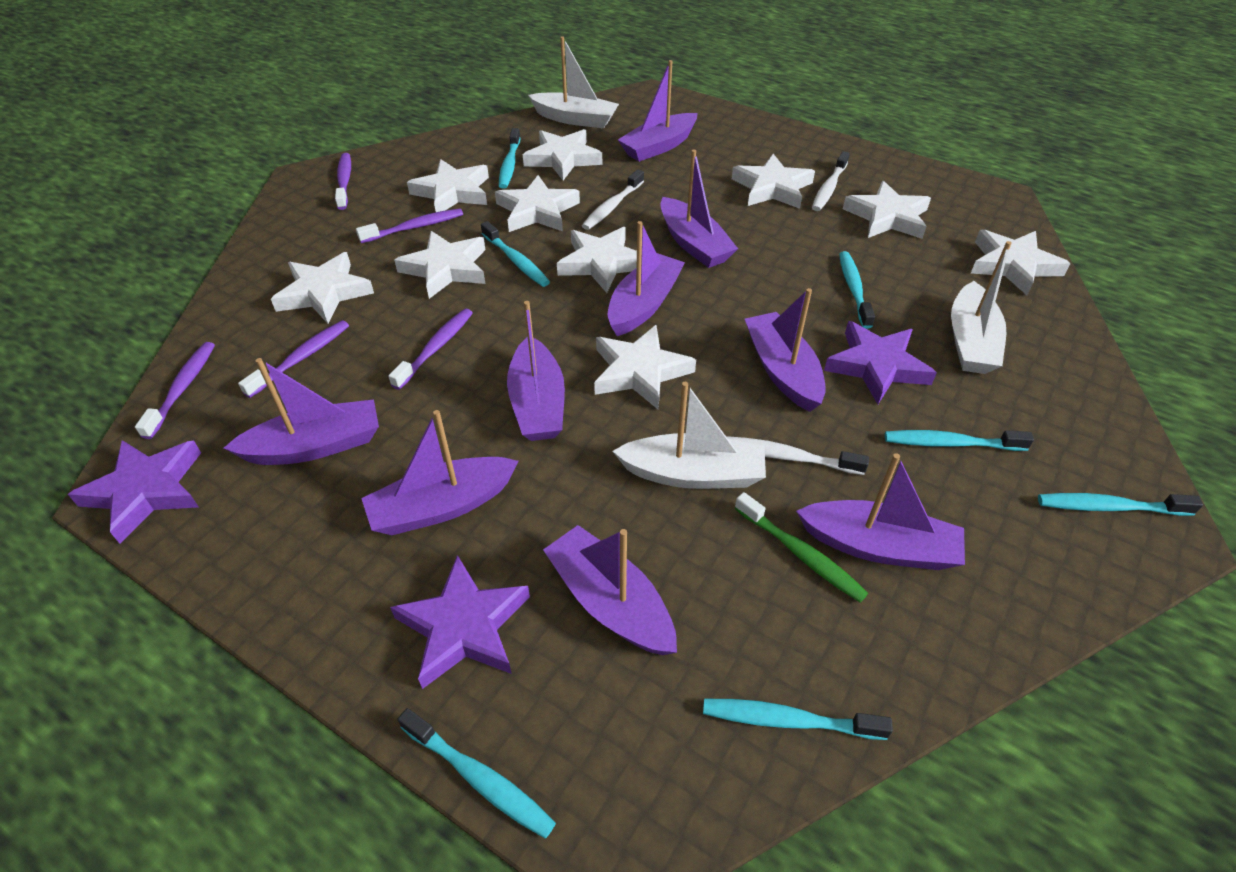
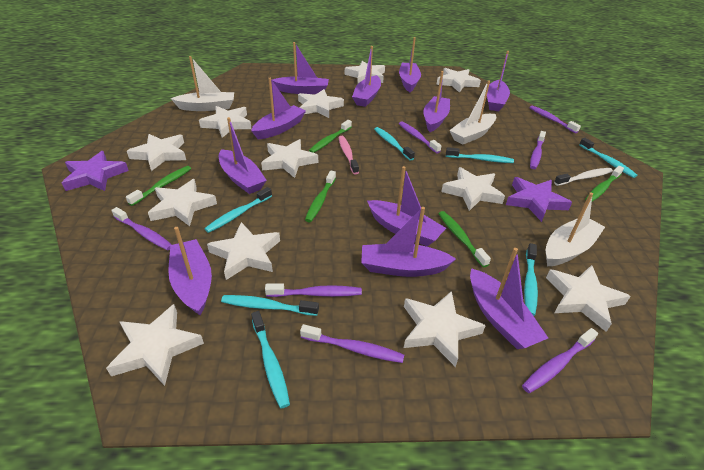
green toothbrush: [734,492,868,602] = 1 -> [126,166,191,206] [305,171,336,222] [309,120,352,153] [439,211,491,267] [585,166,624,201] = 5
pink toothbrush: none = 0 -> [339,136,359,174] = 1
purple boat: [224,358,379,465] [361,410,519,535] [507,301,565,441] [543,525,677,655] [608,221,685,336] [618,60,698,162] [660,150,738,268] [745,288,826,412] [796,453,965,570] = 9 -> [168,227,212,315] [219,117,267,194] [251,78,306,140] [272,42,329,94] [352,46,381,107] [361,207,456,277] [367,166,446,246] [399,37,421,92] [423,71,450,132] [470,248,548,349] [487,51,510,111] = 11
purple star: [68,440,201,544] [390,555,530,689] [824,321,937,404] = 3 -> [62,151,129,191] [506,177,572,222] = 2
purple toothbrush: [135,342,215,439] [238,320,349,398] [335,153,351,210] [356,208,463,243] [388,308,473,390] = 5 -> [111,207,172,251] [265,283,362,297] [300,324,404,363] [399,122,442,153] [522,328,598,393] [529,106,581,133] [530,131,546,169] = 7
white star: [271,252,374,323] [394,231,485,299] [407,159,489,212] [495,175,580,232] [523,129,602,180] [557,227,637,293] [594,325,696,409] [732,154,815,209] [843,181,931,239] [971,229,1071,295] = 10 -> [106,304,204,386] [127,134,186,171] [148,179,217,226] [199,106,252,138] [207,222,280,280] [261,139,318,178] [298,89,344,118] [345,61,385,84] [404,291,486,367] [436,68,481,93] [441,167,505,211] [546,265,631,332] = 12
white toothbrush: [582,170,644,230] [726,436,869,475] [812,151,850,211] = 3 -> [554,168,613,186] = 1

